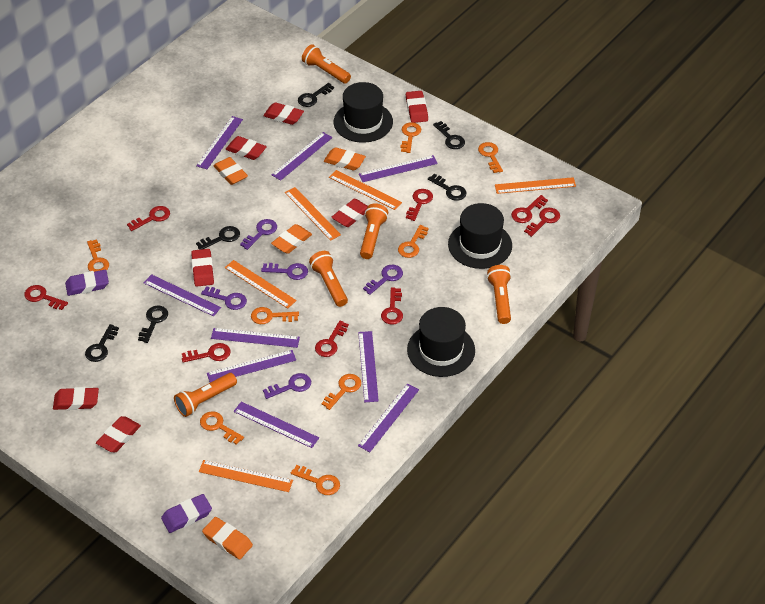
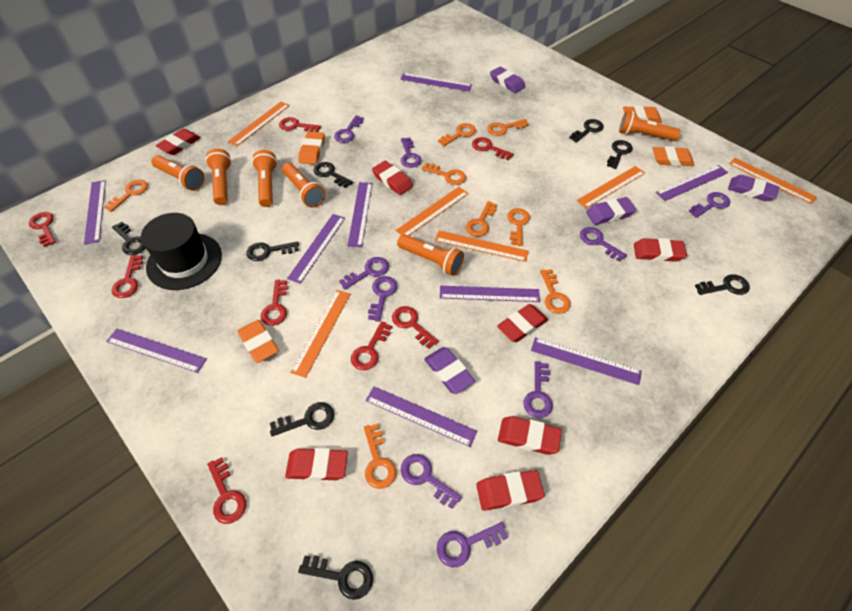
black hat: [333,82,393,143] [407,307,475,377] [448,203,512,269] = 3 -> [141,213,222,290] = 1
black key: [85,324,119,362] [138,306,168,343] [196,226,240,250] [298,83,334,107] [428,174,467,201] [433,121,465,149] = 6 -> [112,222,145,255] [246,241,299,261] [270,402,334,436] [298,555,373,600] [313,162,353,188] [569,119,604,143] [607,140,633,169] [695,274,750,295] = 8
orange flashlight: [174,373,237,417] [302,44,351,84] [309,251,348,307] [360,203,388,259] [487,265,511,324] = 5 -> [151,155,204,191] [205,148,232,205] [252,150,277,207] [282,163,326,208] [397,234,464,276] [619,111,681,141] = 6
orange ruler: [199,460,293,492] [225,260,297,309] [285,187,341,241] [329,170,402,210] [495,177,576,194] = 5 -> [228,102,290,146] [290,290,350,378] [396,187,468,236] [435,230,529,262] [576,166,645,208] [729,158,817,204] = 6
purple eraser: [65,270,109,296] [161,494,212,533] = 2 -> [424,347,475,394] [490,66,525,93] [586,197,636,225] [728,175,779,201] = 4
purple key: [201,286,247,310] [240,219,277,250] [261,263,308,280] [263,373,311,399] [363,265,403,295] = 5 -> [334,115,364,143] [339,257,389,289] [368,276,397,322] [401,138,421,168] [401,454,462,509] [437,522,508,567] [524,361,553,418] [580,227,627,262] [689,192,730,218] = 9

